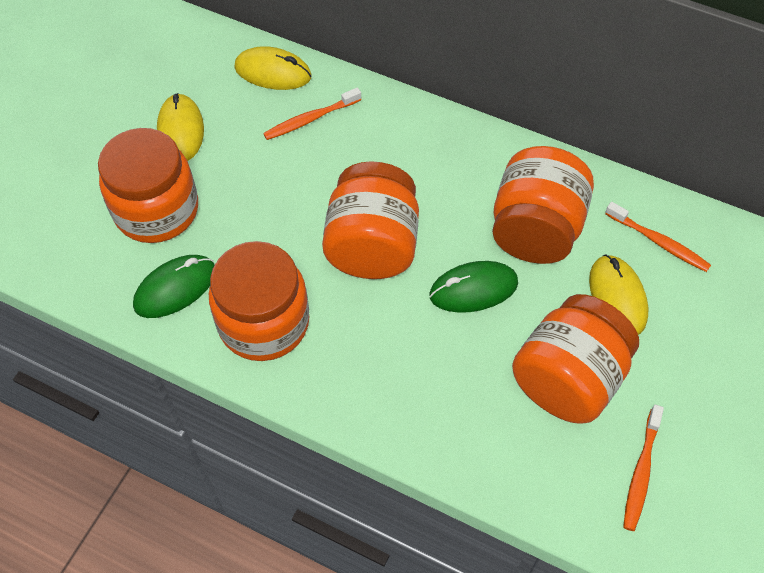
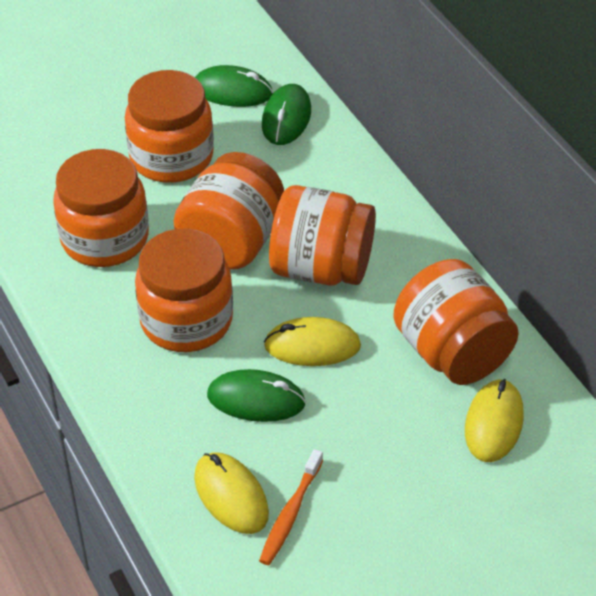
green mouse: [133,255,215,318] [429,261,518,313] = 2 -> [195,65,273,107] [207,369,306,422] [262,84,311,145] = 3
orange jar: [98,128,198,243] [209,241,309,361] [322,161,419,279] [492,146,594,264] [512,294,639,424] = 5 -> [53,149,149,267] [125,70,214,183] [135,229,233,352] [174,152,284,270] [269,185,376,286] [393,259,519,385] = 6
orange toothbrush: [263,87,361,140] [605,202,711,272] [623,405,664,531] = 3 -> [259,449,323,565] = 1

